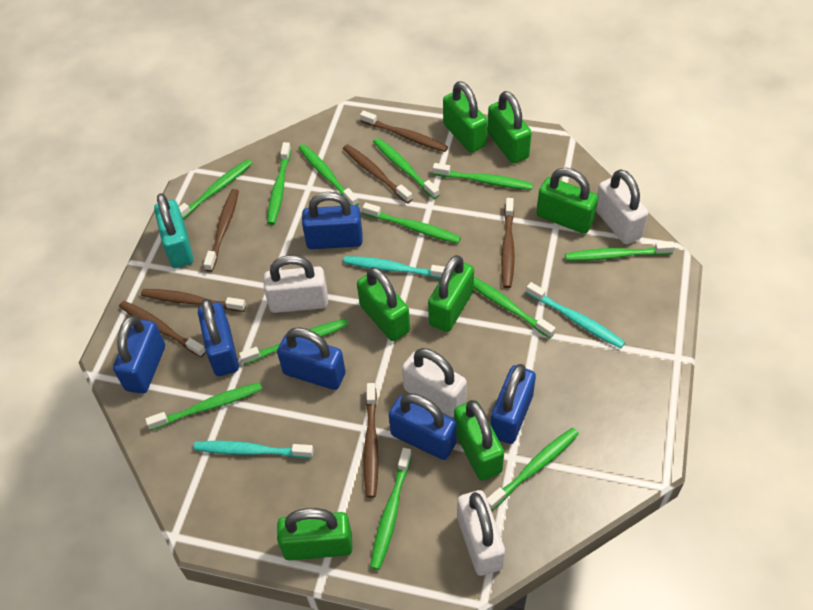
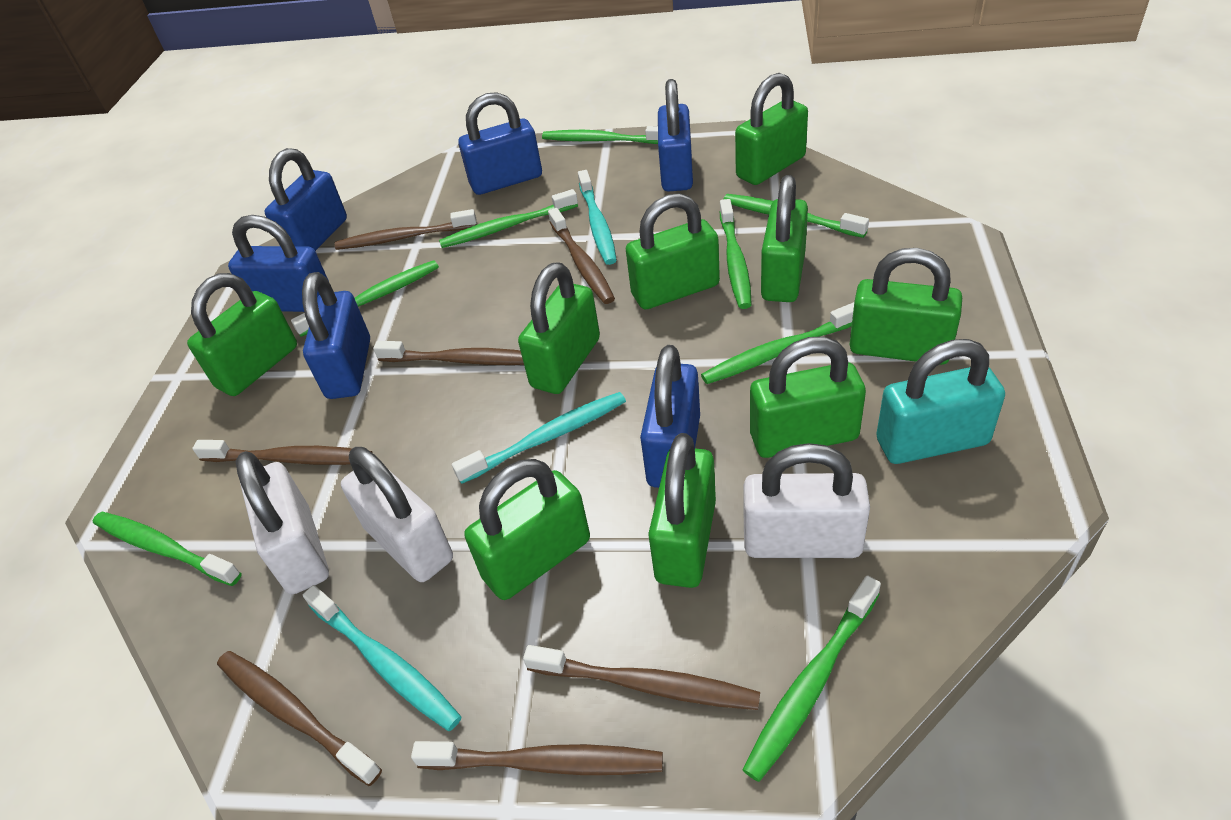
green padlock: [277,508,353,560] [357,267,410,341] [428,255,474,332] [443,81,487,153] [454,400,504,480] [487,91,532,164] [537,168,598,234] = 7 -> [187,273,297,396] [464,459,590,600] [518,262,600,394] [626,193,720,309] [648,433,716,588] [735,73,808,185] [750,336,866,458] [761,175,808,302] [849,248,962,365] = 9
green toothbrush: [145,382,263,430] [179,159,252,219] [239,319,349,365] [267,142,291,225] [299,144,359,206] [362,203,461,244] [370,448,412,570] [373,138,439,199] [433,163,533,190] [474,277,556,338] [487,428,579,511] [565,241,675,261] = 12 -> [93,512,241,586] [291,260,439,337] [439,189,578,248] [542,126,658,144] [701,302,854,384] [720,199,752,309] [724,194,869,238] [742,575,881,782] = 8
white padlock: [264,255,328,313] [402,348,467,417] [457,490,505,576] [596,169,648,244] = 4 -> [236,451,329,594] [341,447,453,582] [743,443,870,558] = 3

